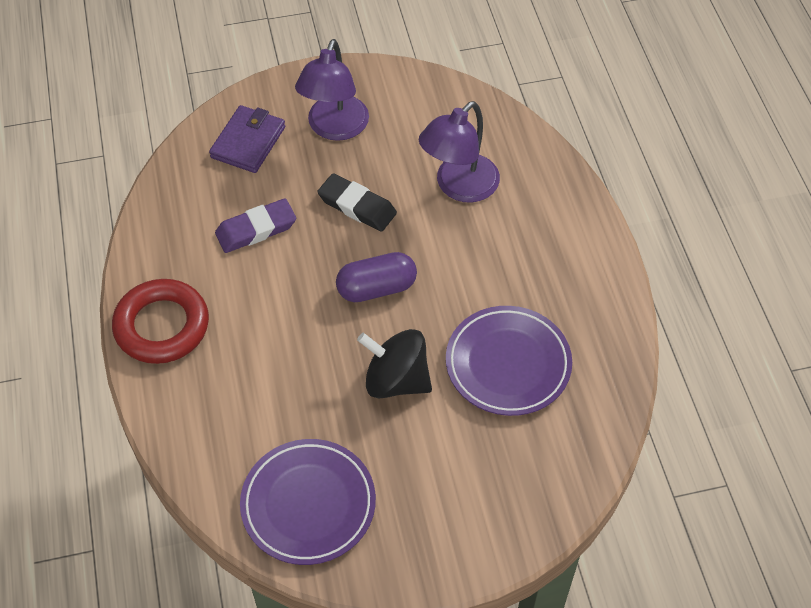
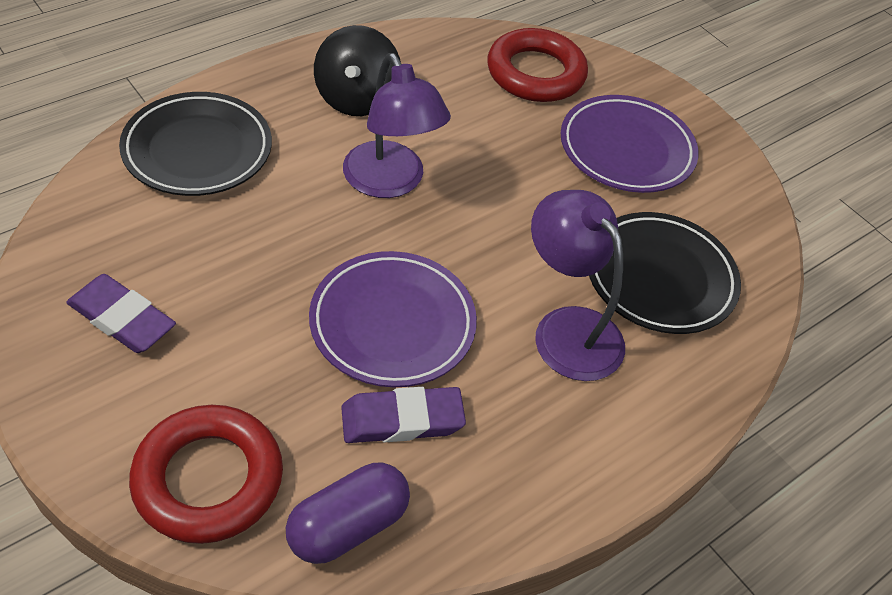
black eraser: [317,173,397,232] = 1 -> none = 0
black plate: none = 0 -> [119,92,272,196] [589,212,741,334] = 2
purple eraser: [215,198,296,253] = 1 -> [66,274,176,353] [341,387,466,443] = 2
purple wallet: [209,105,285,173] = 1 -> none = 0
red ring: [112,279,209,364] = 1 -> [129,405,283,544] [487,28,588,102] = 2

